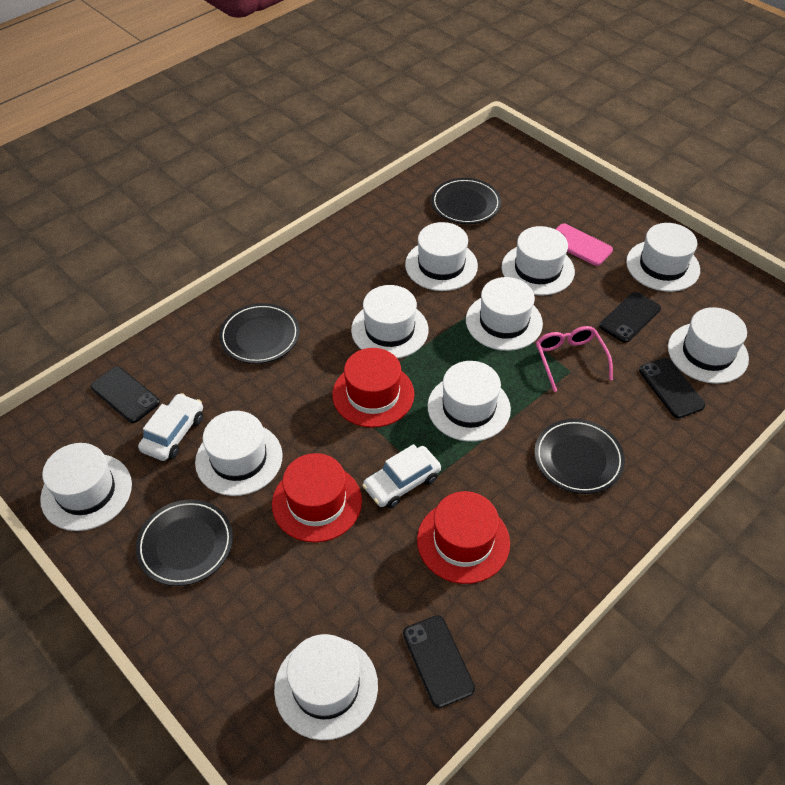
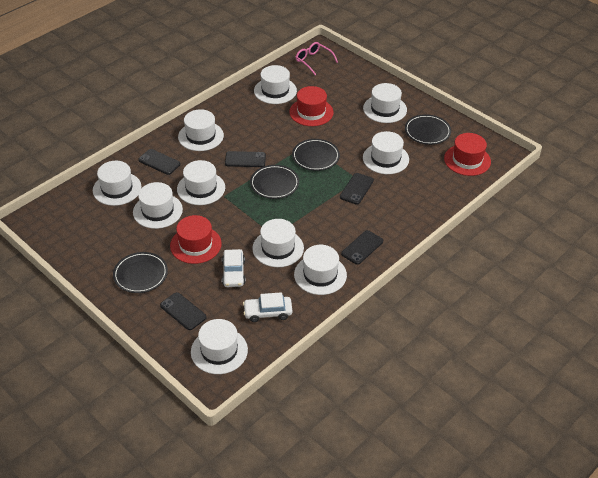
black phone: [91,367,160,423] [403,615,475,708] [600,292,661,343] [639,358,705,418] = 4 -> [138,149,180,175] [160,292,207,330] [225,151,266,167] [340,173,374,205] [341,230,383,265] = 5
pink phone: [555,223,613,266] = 1 -> none = 0

